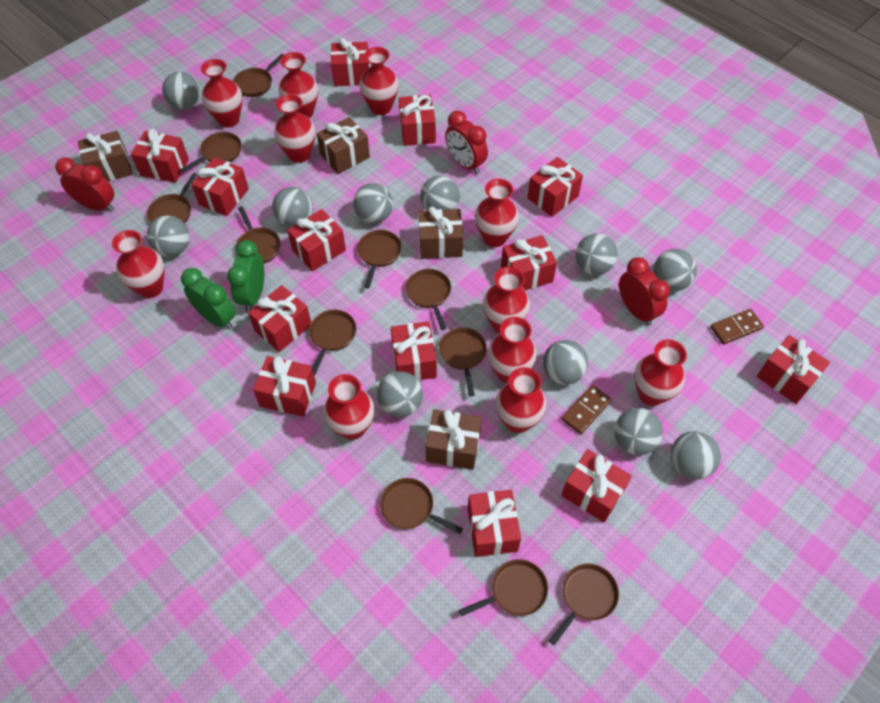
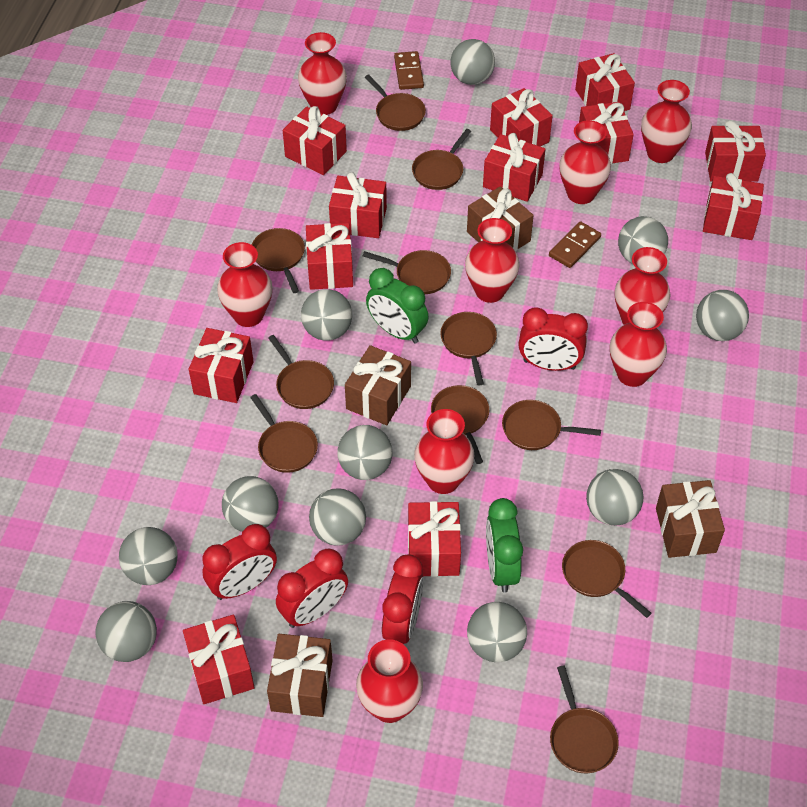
red clock: [55,157,114,212] [445,111,488,174] [619,257,670,326] = 3 -> [202,524,277,600] [276,548,348,628] [382,554,424,644] [518,307,588,371] = 4
red gift: [131,128,189,183] [191,157,249,216] [248,285,311,352] [253,356,316,416] [287,209,346,271] [331,38,370,86] [391,321,437,381] [399,95,436,146] [468,490,521,557] [501,235,557,290] [527,157,583,217] [561,449,632,523] [757,335,830,404] = 13 -> [183,615,254,704] [189,328,254,403] [283,106,347,175] [306,223,353,290] [329,172,387,238] [408,501,461,577] [483,133,545,202] [490,88,553,146] [575,53,635,111] [579,102,634,164] [703,173,764,240] [705,120,766,182] = 12
red vase: [112,230,165,298] [201,59,242,127] [274,94,316,163] [278,52,318,118] [324,374,374,440] [359,47,399,115] [475,179,519,247] [483,267,530,333] [488,317,537,383] [496,367,546,433] [634,339,687,406] = 11 -> [217,242,273,327] [298,32,347,115] [356,639,423,723] [414,409,475,494] [465,218,520,303] [559,120,611,204] [610,302,667,387] [615,247,671,325] [641,80,692,163] = 9

